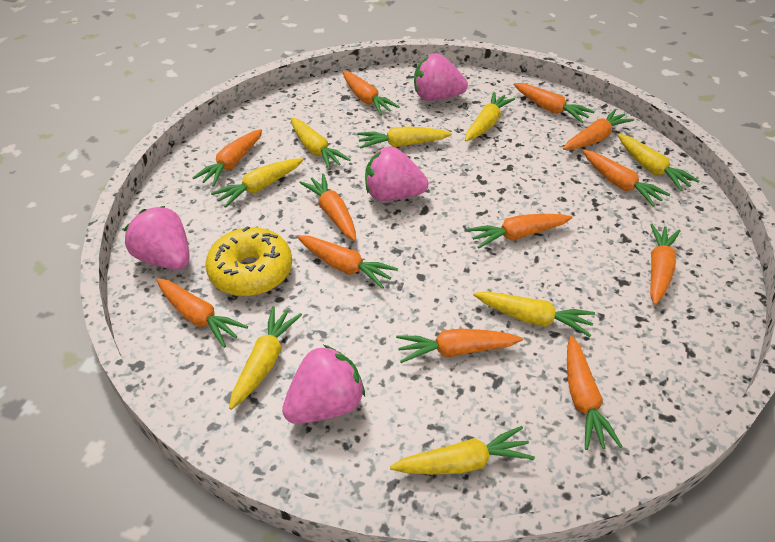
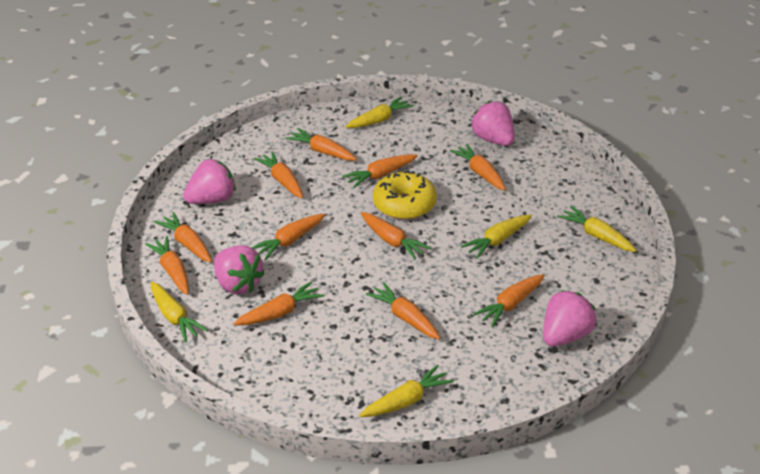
orange carrot: [156,278,248,348] [192,129,262,187] [297,235,398,289] [299,174,356,241] [343,71,400,115] [396,328,523,363] [468,214,572,249] [514,83,595,123] [563,109,634,150] [567,336,623,450] [583,150,670,207] [650,223,680,305] = 12 -> [145,236,189,295] [154,212,212,263] [233,281,324,325] [251,214,325,260] [254,151,303,198] [285,128,357,161] [342,154,418,188] [361,212,431,260] [366,282,440,339] [450,144,506,190] [473,274,545,327] = 11
yellow carrot: [211,158,303,208] [229,306,302,410] [291,118,351,170] [357,126,452,149] [390,426,535,475] [465,92,515,141] [473,291,595,337] [618,134,699,191] = 8 -> [151,282,208,342] [345,97,414,128] [359,365,454,417] [461,215,532,259] [557,206,637,252] = 5

